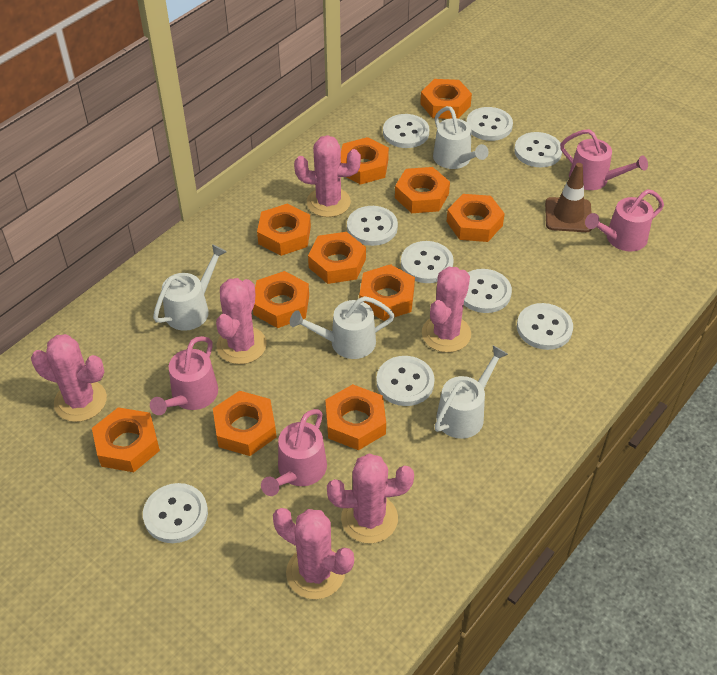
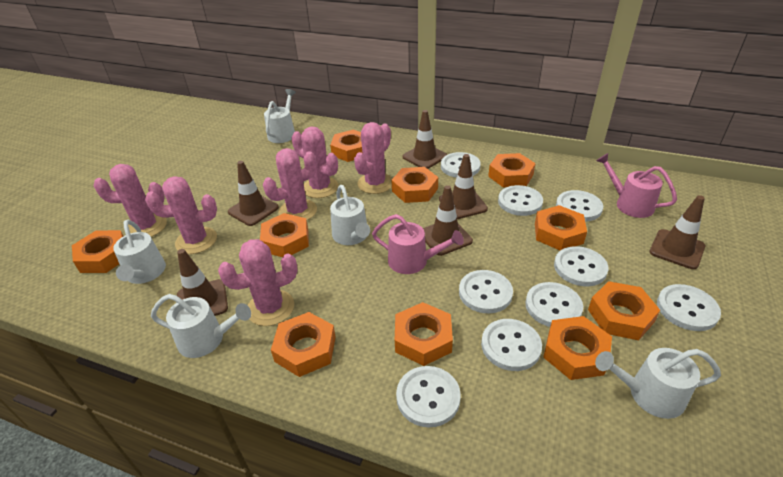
brown traffic cone: [545,163,592,232] = 1 -> [177,249,228,316] [228,161,279,226] [402,110,447,169] [423,185,473,256] [439,154,488,219] [649,195,705,269] = 6
orange nut: [92,407,160,472] [213,391,277,456] [253,271,309,328] [257,204,311,256] [308,232,366,284] [325,384,386,450] [341,137,389,185] [359,264,415,321] [395,167,450,213] [420,79,472,119] [446,194,505,242] = 11 -> [72,230,123,273] [260,213,309,257] [271,312,336,377] [330,130,362,162] [392,167,438,203] [395,302,453,366] [488,153,536,187] [535,205,587,250] [543,316,612,380] [588,281,660,340] = 10
pink watering can: [150,336,218,415] [261,409,327,496] [560,129,648,190] [585,189,664,252] = 4 -> [372,214,464,274] [596,153,677,218] = 2
white watering can: [153,244,227,331] [290,296,395,359] [433,106,489,169] [434,345,508,439] = 4 -> [113,220,166,284] [151,294,251,358] [264,89,296,143] [330,185,370,245] [595,348,721,419] = 5

